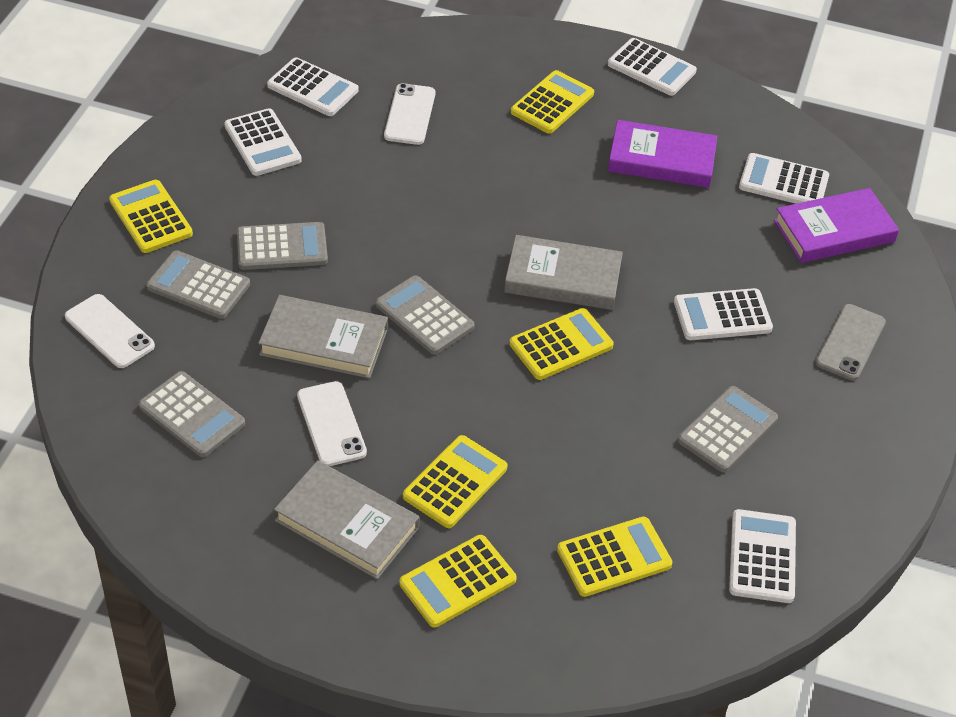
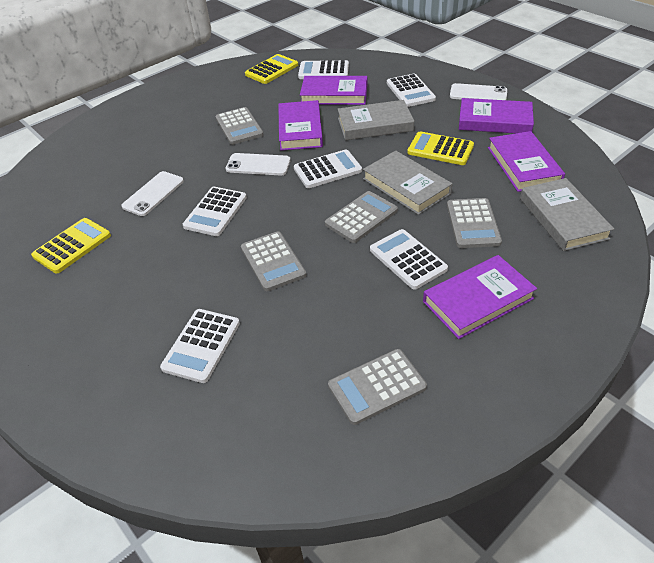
grey phone: [815,304,886,380] = 1 -> none = 0
purple book: [608,120,717,188] [774,188,899,263] = 2 -> [278,100,323,151] [300,76,367,105] [423,255,537,339] [459,98,534,133] [488,131,565,192] = 5
yellow calculator: [109,180,193,253] [399,535,517,628] [403,435,508,528] [509,308,614,380] [511,70,594,134] [557,517,672,597] = 6 -> [31,218,111,273] [245,54,298,84] [407,131,474,165] = 3

